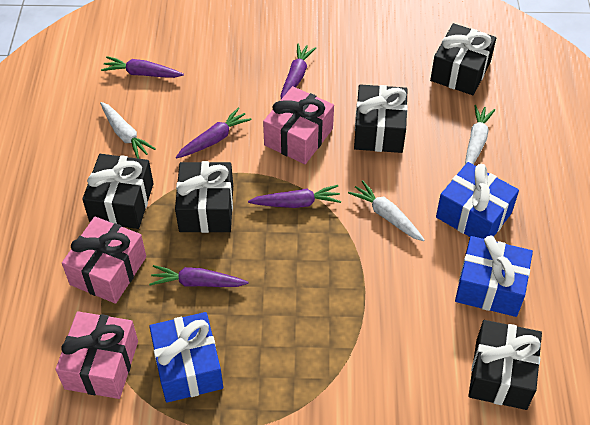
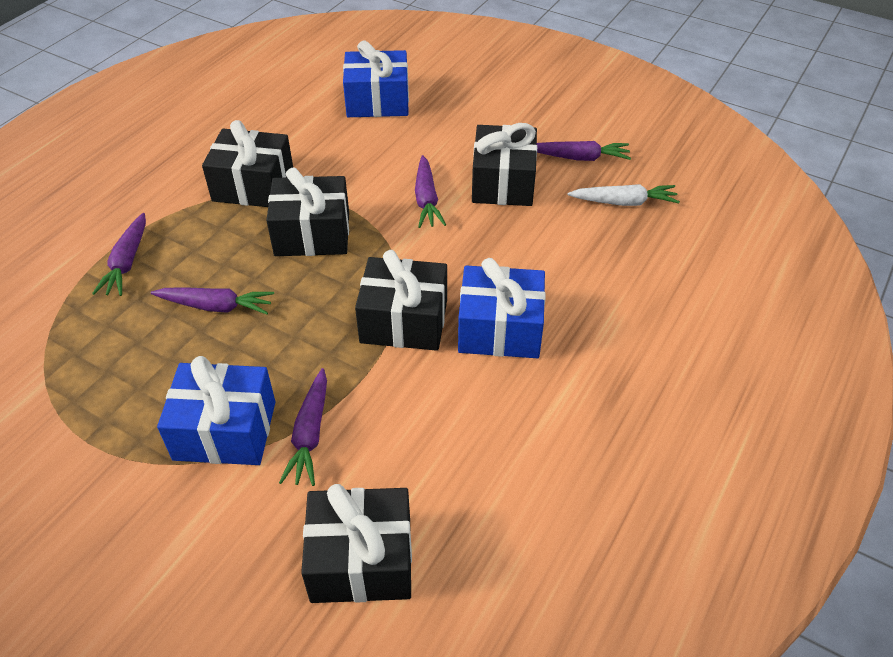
pink gift: [55,311,138,399] [62,217,146,304] [263,86,334,164] = 3 -> none = 0
white carrot: [100,102,156,159] [348,180,425,241] [465,105,495,165] = 3 -> [567,184,680,206] = 1

